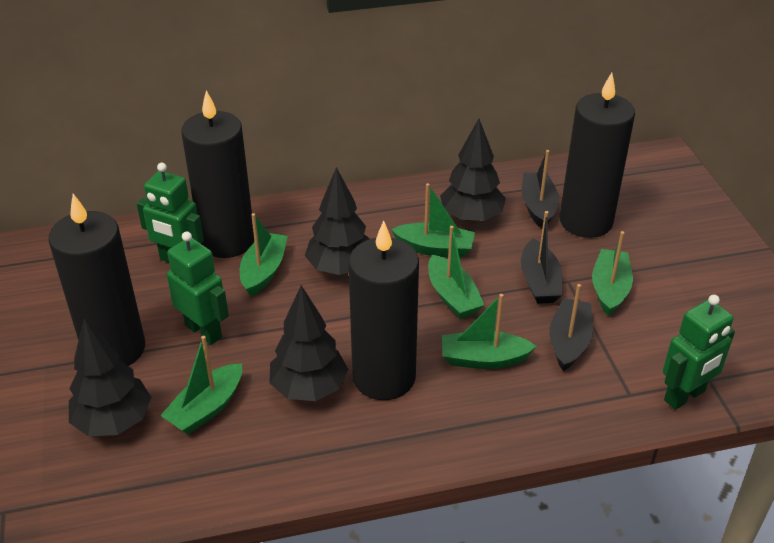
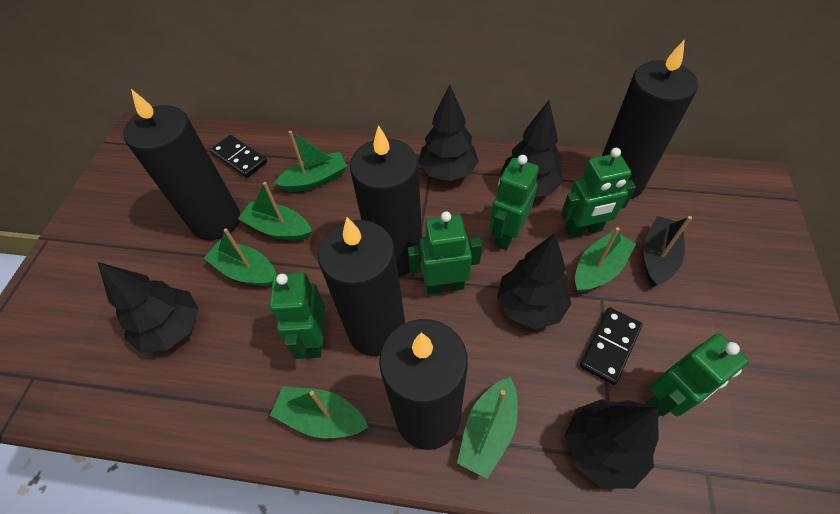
black boat: [521,211,562,304] [522,150,559,228] [549,284,593,371] = 3 -> [643,216,692,287] = 1
black candle: [49,194,145,366] [181,90,254,258] [349,221,419,400] [559,73,635,238] = 4 -> [123,89,240,240] [318,217,405,356] [350,125,422,276] [379,319,468,450] [602,39,698,199] = 5
black domino: none = 0 -> [210,135,267,178] [580,307,642,385] = 2
black tree: [69,318,151,436] [270,285,348,401] [305,167,370,275] [440,119,506,222] = 4 -> [98,262,199,353] [418,84,479,181] [497,233,571,329] [500,100,563,197] [565,399,659,489] = 5
green robot: [137,163,204,262] [167,231,229,345] [663,295,735,410] = 3 -> [269,272,325,359] [408,211,482,294] [490,155,539,250] [561,148,636,238] [645,333,749,417] = 5

